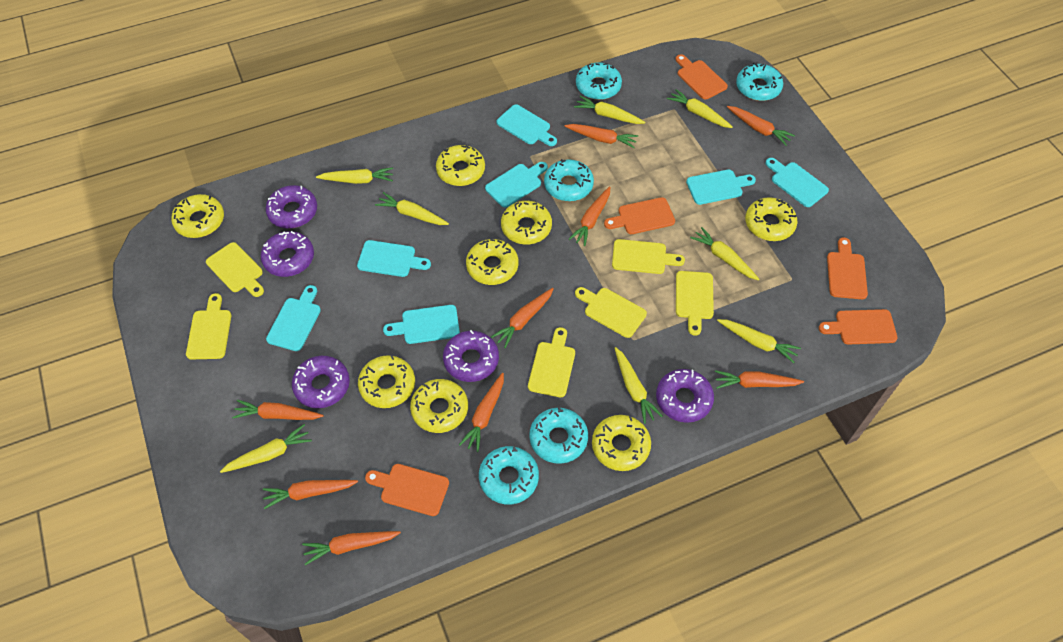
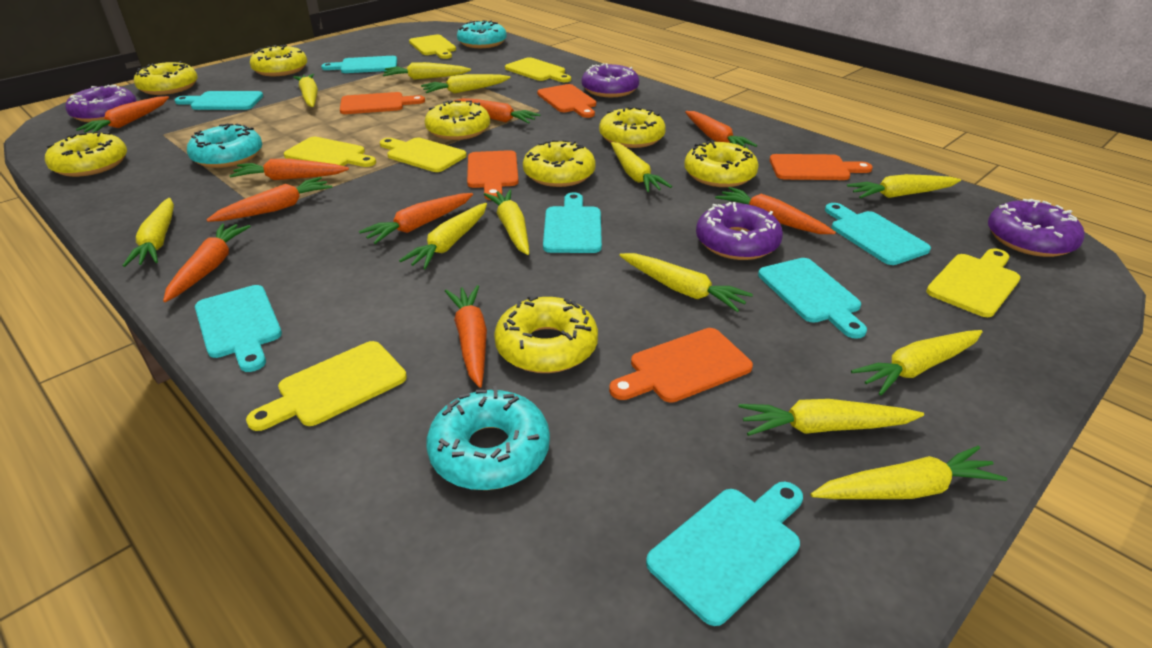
purple donut: [261,231,314,277] [266,185,317,228] [292,356,350,408] [443,330,499,382] [656,369,714,423] = 5 -> [65,85,137,122] [582,63,639,97] [696,202,783,260] [988,199,1085,257] = 4
turquoise donut: [479,446,539,504] [529,407,588,464] [544,159,594,201] [576,62,622,100] [736,62,783,101] = 5 -> [187,123,262,168] [427,386,550,490] [457,20,507,48] = 3
yellow carrot: [220,424,312,473] [316,167,393,184] [375,192,449,225] [574,96,645,124] [615,347,663,424] [667,89,733,128] [690,227,759,280] [717,319,801,363] = 8 -> [122,198,174,267] [293,74,318,107] [383,62,471,80] [399,203,487,269] [421,74,510,94] [484,189,529,255] [611,142,672,192] [619,253,753,312] [739,399,924,436] [810,446,1007,499] [847,174,961,199] [851,330,983,396] = 12

